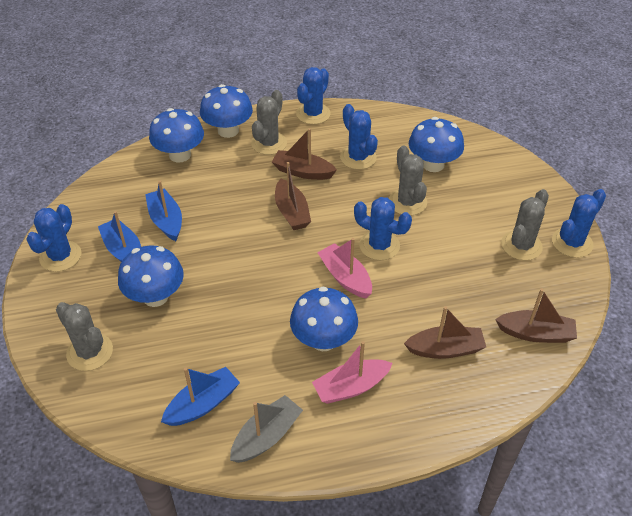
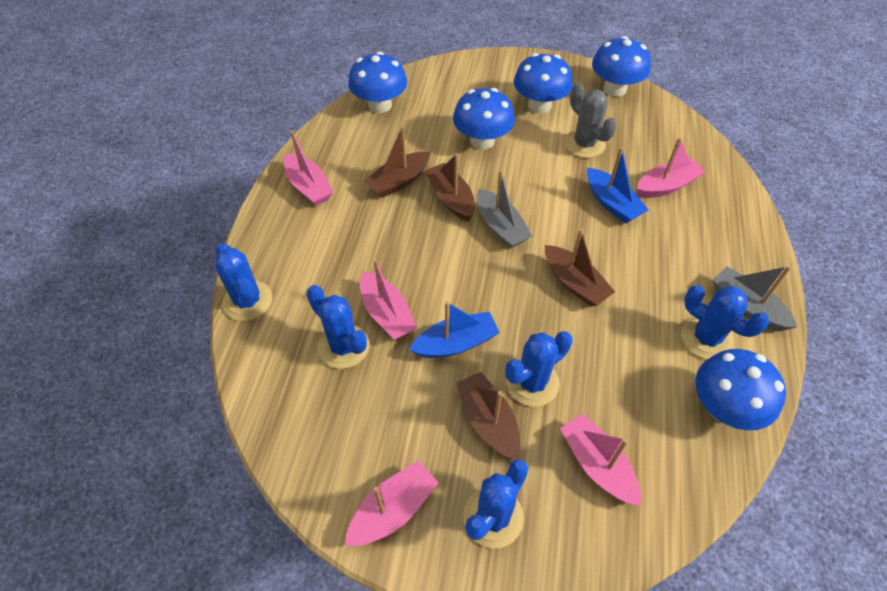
blue boat: [98,211,141,262] [145,181,182,241] [161,367,240,426] = 3 -> [409,301,500,358] [587,147,649,223] = 2
grey boat: [230,395,303,463] = 1 -> [477,170,532,248] [713,266,797,331] = 2
grey cactus: [56,302,113,371] [251,90,287,155] [389,145,427,216] [501,189,549,260] = 4 -> [565,83,617,158] = 1
pink boat: [312,341,392,404] [317,238,372,299] = 2 -> [284,130,333,206] [345,461,439,546] [360,259,417,340] [560,414,641,506] [637,137,706,198] = 5

